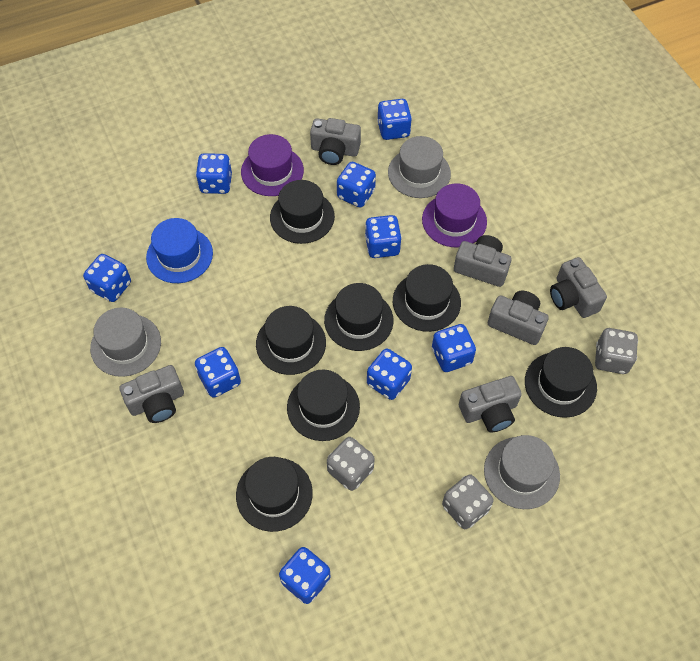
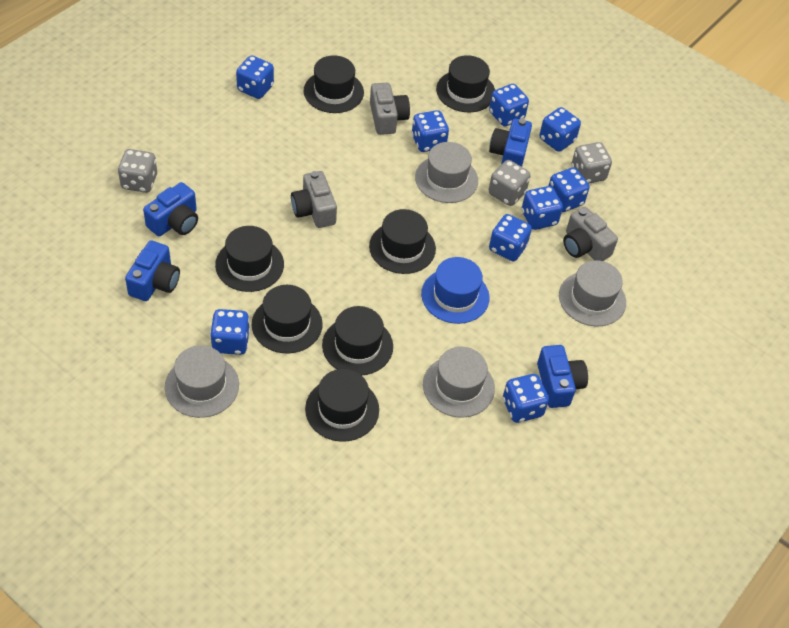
blue camera: none = 0 -> [125,240,180,301] [143,182,198,236] [489,118,532,167] [537,345,588,408] = 4
grey camera: [120,365,184,423] [310,118,361,165] [454,235,512,287] [459,376,522,433] [488,291,549,345] [550,257,607,318] = 6 -> [291,171,337,228] [370,83,410,135] [563,207,618,261] = 3
grey hat: [90,307,161,377] [388,136,451,198] [484,435,560,509] = 3 -> [165,345,239,418] [415,142,478,203] [423,347,495,418] [559,260,626,326] = 4
purple hat: [241,134,304,196] [422,183,487,247] = 2 -> none = 0

